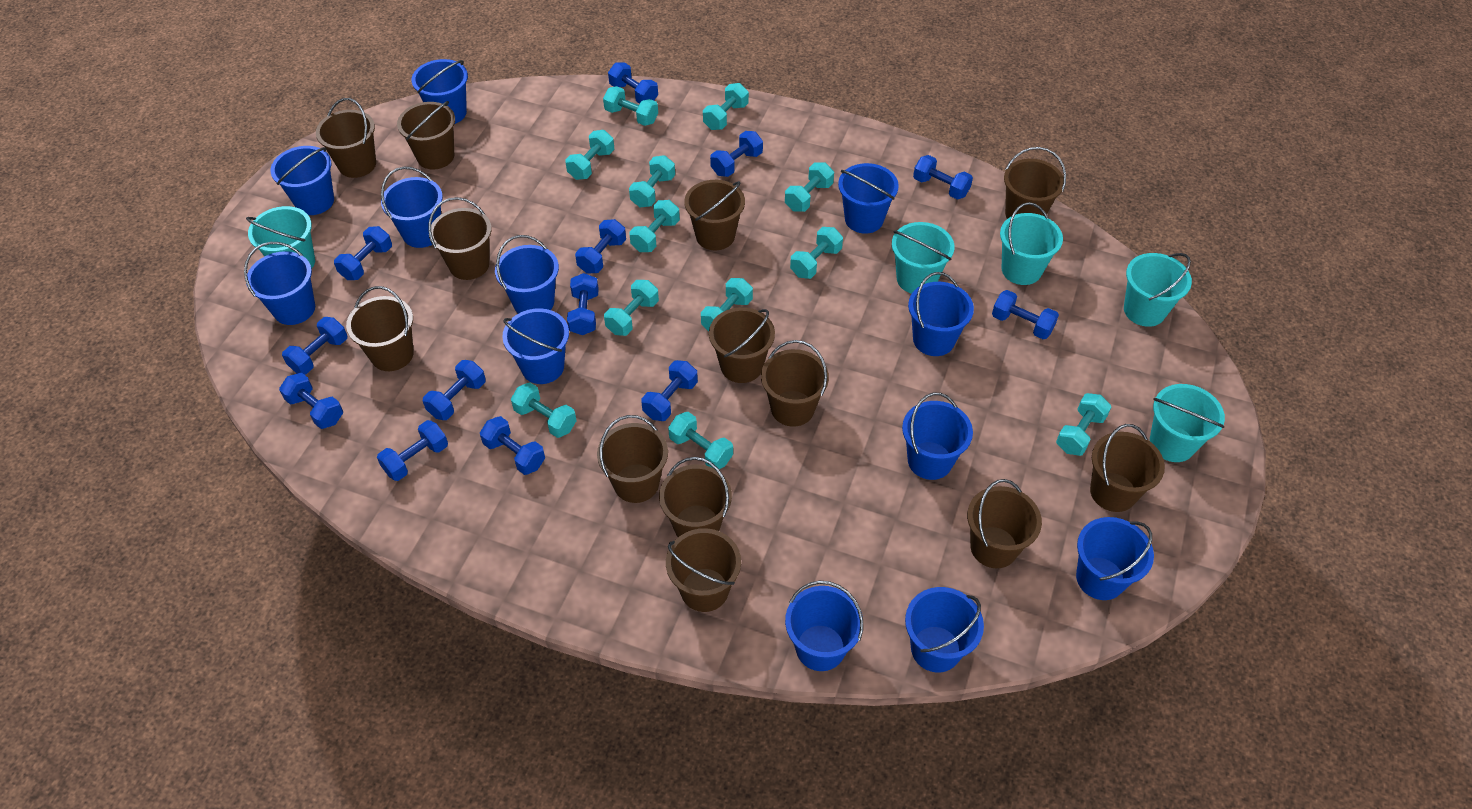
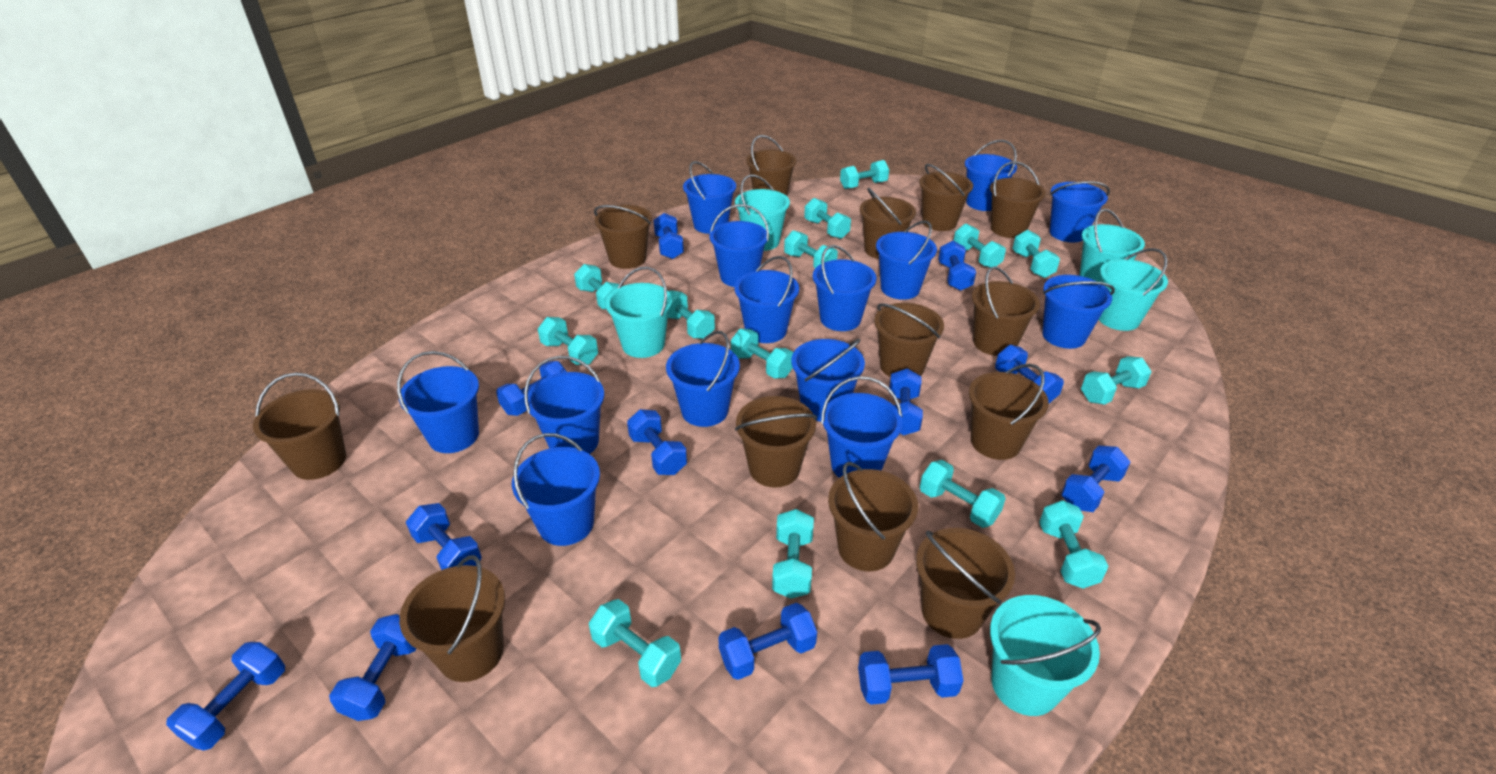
blue bucket: [244,242,315,325] [271,146,334,215] [381,167,443,248] [412,59,468,124] [495,235,559,314] [502,308,569,384] [785,581,863,671] [838,163,899,234] [902,393,973,480] [905,587,984,673] [908,272,974,356] [1076,517,1154,600] = 12 -> [397,351,479,453] [512,433,600,546] [524,356,604,454] [666,331,740,427] [683,161,736,234] [710,204,769,287] [734,256,799,343] [791,339,865,422] [813,245,876,331] [821,376,903,478] [876,220,937,300] [965,140,1017,211] [1042,275,1115,349] [1049,181,1110,242] = 14
blue dumbbell: [279,373,343,429] [282,317,347,375] [334,226,392,280] [377,420,448,481] [423,360,486,420] [480,416,545,475] [567,273,599,335] [575,219,626,273] [608,63,658,104] [641,360,698,421] [710,131,763,177] [913,155,973,200] [992,290,1059,339] = 13 -> [166,642,285,751] [329,614,416,721] [406,503,482,570] [496,361,567,416] [627,409,687,475] [653,213,684,259] [718,603,817,680] [858,644,964,705] [889,368,923,435] [938,241,976,291] [995,345,1064,403] [1061,446,1131,512] = 12
turquoise dumbbell: [511,383,577,438] [565,130,614,180] [603,86,658,126] [604,280,659,336] [629,155,675,207] [629,200,680,252] [668,412,733,469] [701,278,753,331] [703,83,749,130] [785,162,834,212] [790,227,843,279] [1056,393,1111,456] = 12 -> [538,317,598,365] [574,264,622,310] [589,599,681,687] [668,290,715,339] [731,329,794,379] [772,509,814,599] [784,230,838,268] [804,198,851,239] [840,160,889,189] [920,460,1006,528] [953,224,1006,268] [1012,230,1060,278] [1039,500,1108,589] [1081,356,1151,405] = 14

